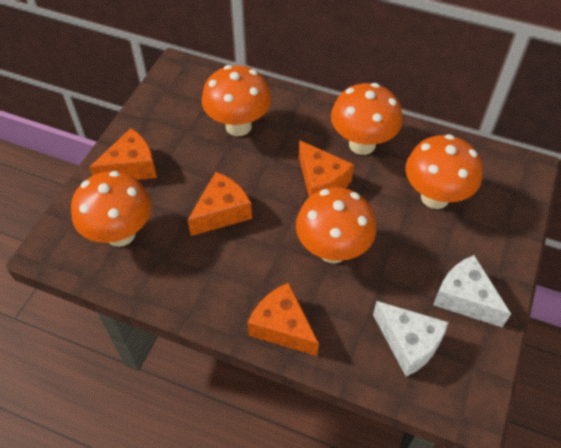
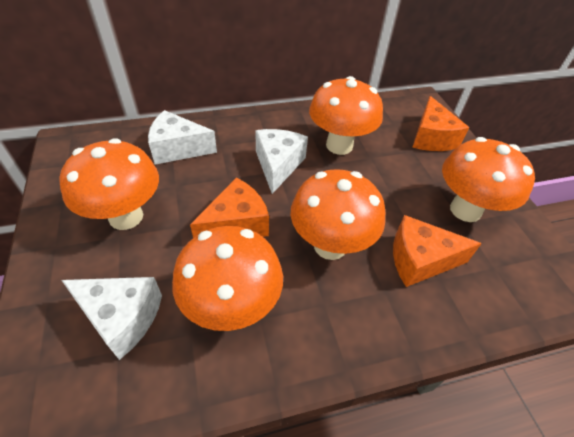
orange cheese: [89,128,157,180] [188,172,252,236] [248,283,319,356] [299,140,354,197] = 4 -> [190,177,269,238] [393,215,482,287] [412,96,469,151] = 3
white cheese: [373,301,448,377] [433,255,511,327] = 2 -> [62,277,162,360] [148,110,217,164] [255,129,308,194] = 3

